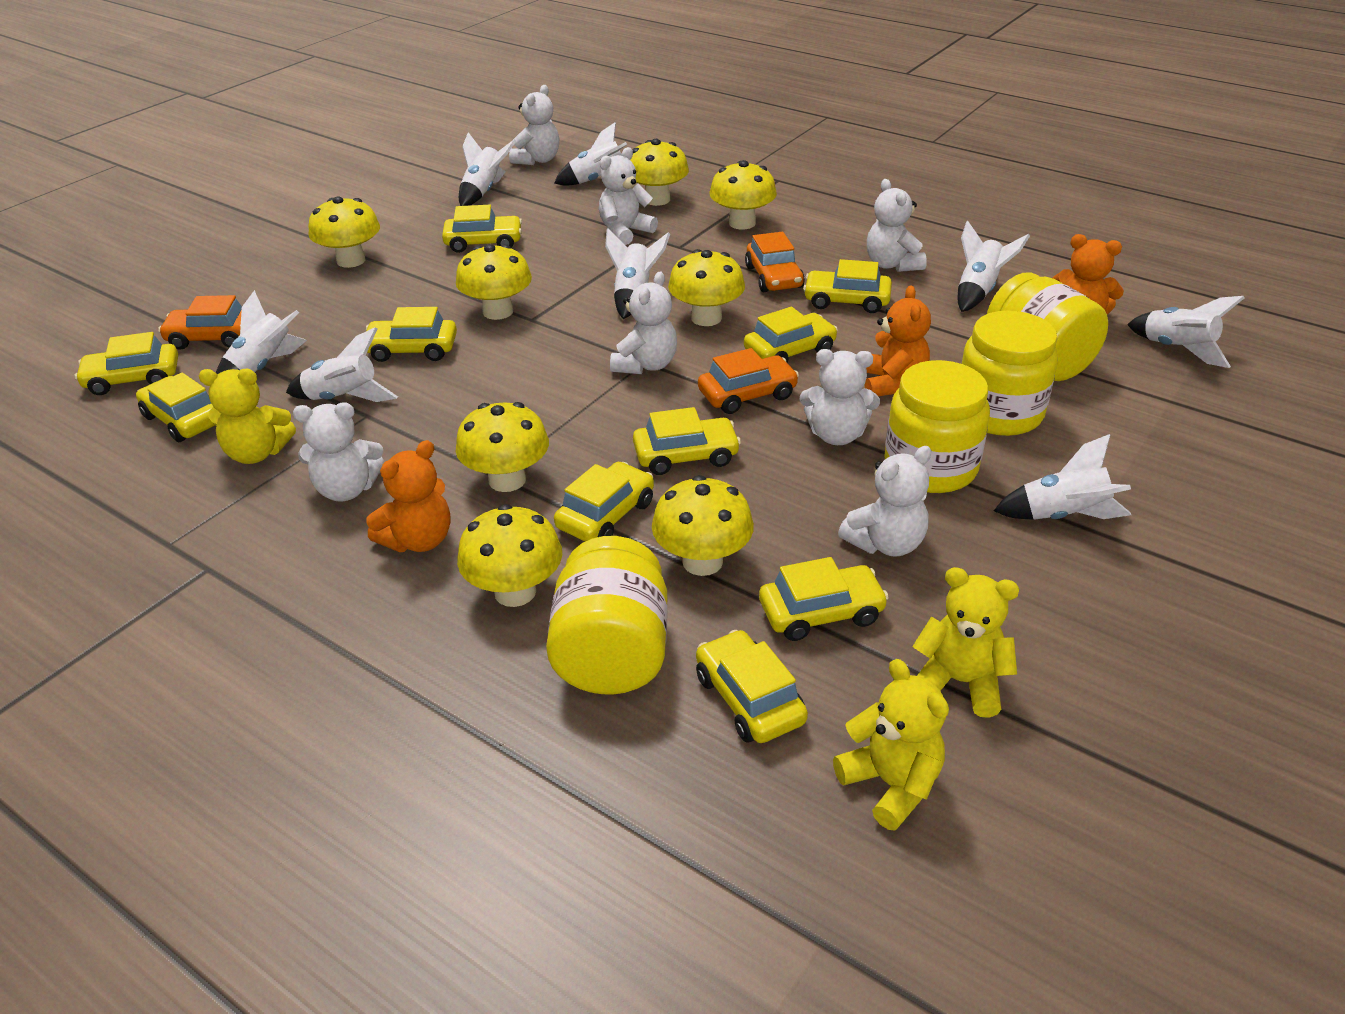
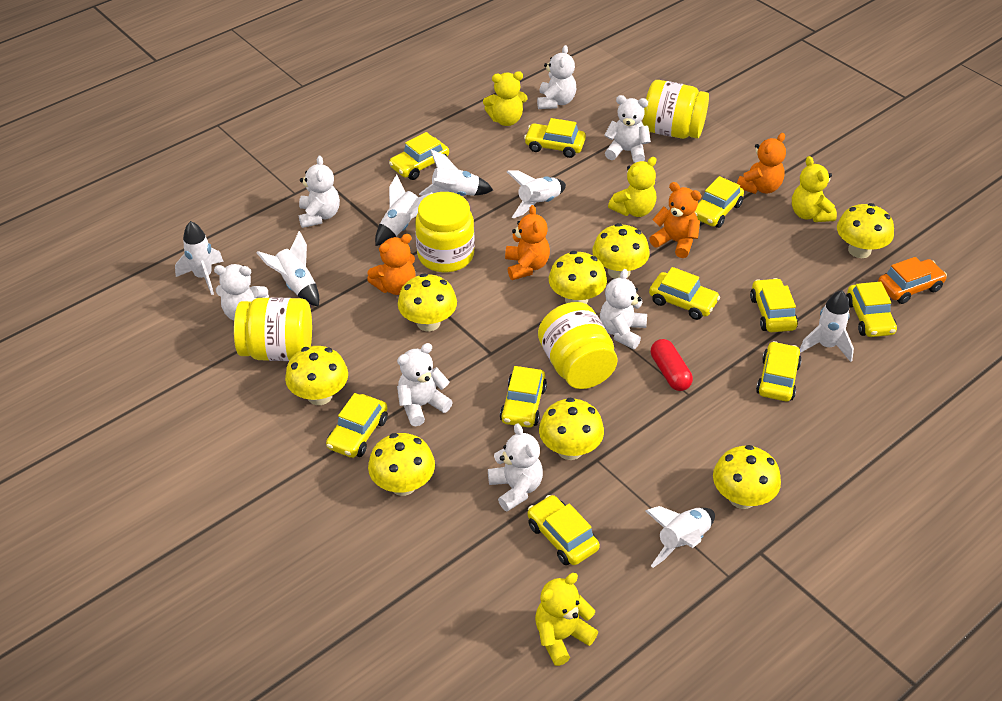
orange car: [158,295,242,350] [698,348,799,414] [745,232,805,292] = 3 -> [878,257,947,304] = 1
orange teddy bear: [366,440,450,552] [865,285,931,396] [1053,234,1124,315] = 3 -> [367,234,415,295] [505,205,550,280] [649,182,701,258] [737,133,786,194] = 4
red capsule: none = 0 -> [651,339,693,391] = 1
white rocket: [216,290,307,374] [286,327,398,402] [459,132,516,206] [554,122,627,186] [605,228,670,319] [958,221,1030,312] [994,434,1131,520] [1127,296,1244,368] = 8 -> [175,221,224,295] [257,231,319,307] [375,174,433,246] [419,150,493,196] [507,170,566,218] [646,506,715,568] [800,290,854,362] = 7
yellow teddy bear: [199,369,296,464] [833,659,949,831] [912,567,1019,718] = 3 -> [483,71,528,126] [535,573,598,666] [608,157,656,217] [792,156,837,222] = 4

